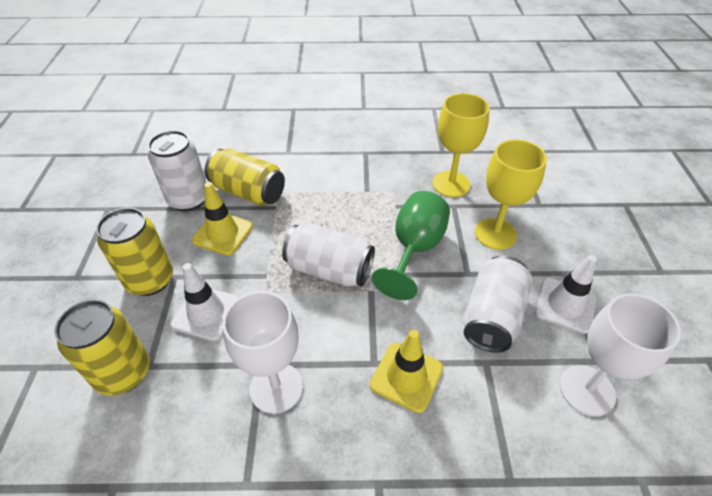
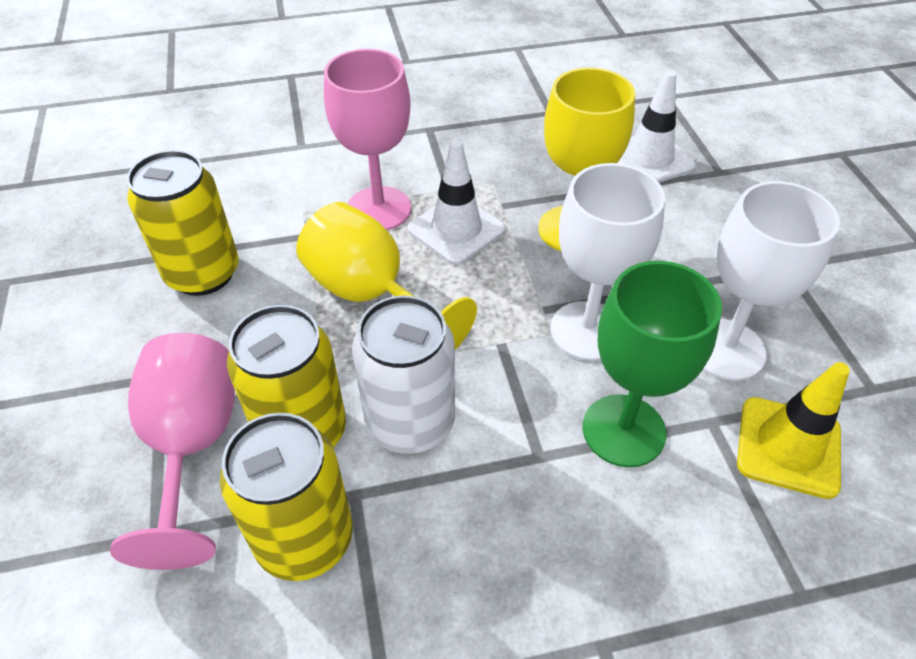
pink goblet: none = 0 -> [110,333,235,570] [324,49,411,230] = 2
white can: [148,130,206,212] [282,222,375,287] [463,255,532,353] = 3 -> [352,295,455,454] = 1
yellow traffic cone: [192,182,253,256] [370,330,443,413] = 2 -> [737,362,850,499] = 1

